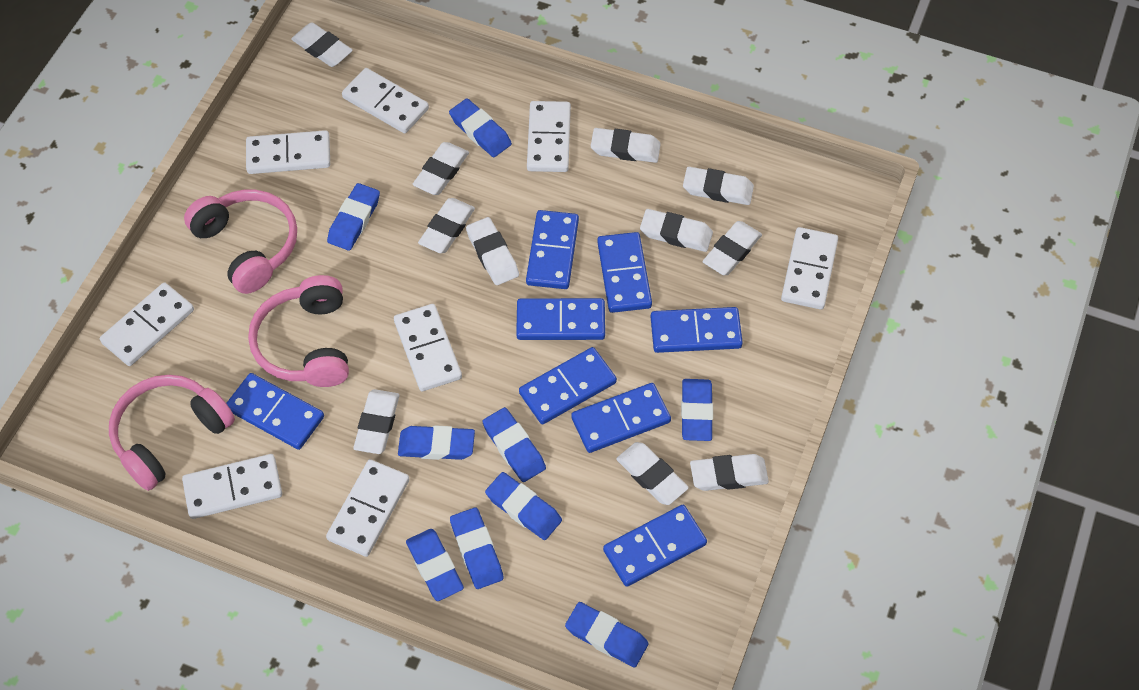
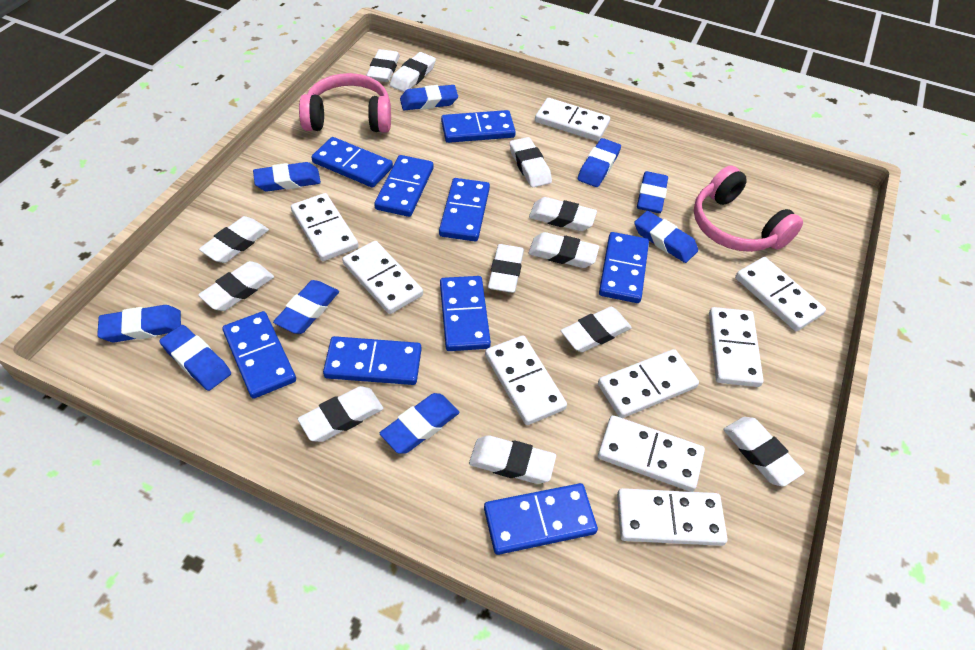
blue domino: [226,373,324,450] [516,298,605,340] [519,347,617,424] [526,210,579,289] [571,383,671,453] [597,232,652,313] [603,505,707,587] [651,307,743,353] = 8 -> [222,311,296,399] [311,137,393,188] [323,336,421,385] [374,155,433,217] [439,178,490,241] [440,276,491,351] [441,110,516,143] [484,483,598,555] [599,232,649,303] = 9
pink headphones: [109,375,235,491] [184,190,297,294] [248,275,349,387] = 3 -> [299,73,391,133] [694,166,803,252] = 2
white domino: [100,282,194,366] [182,454,282,519] [246,130,330,174] [326,459,409,557] [342,68,429,133] [394,304,462,391] [527,101,571,172] [781,227,838,310] = 8 -> [291,193,358,261] [342,241,423,314] [485,336,567,425] [535,98,610,141] [598,349,699,418] [598,415,705,492] [617,488,728,546] [709,307,764,387] [735,257,826,331] = 9
white eraser: [291,22,353,67] [353,389,399,454] [413,142,469,195] [418,198,475,253] [466,217,519,285] [591,128,661,163] [616,442,689,505] [640,209,713,252] [683,167,754,205] [690,454,769,491] [703,221,762,275] = 11 -> [198,261,274,311] [199,216,269,263] [298,386,383,442] [367,49,400,82] [390,52,436,92] [469,435,556,484] [488,244,524,293] [510,137,552,187] [528,232,599,268] [529,197,597,231] [561,307,632,352] [723,417,805,486] = 12

